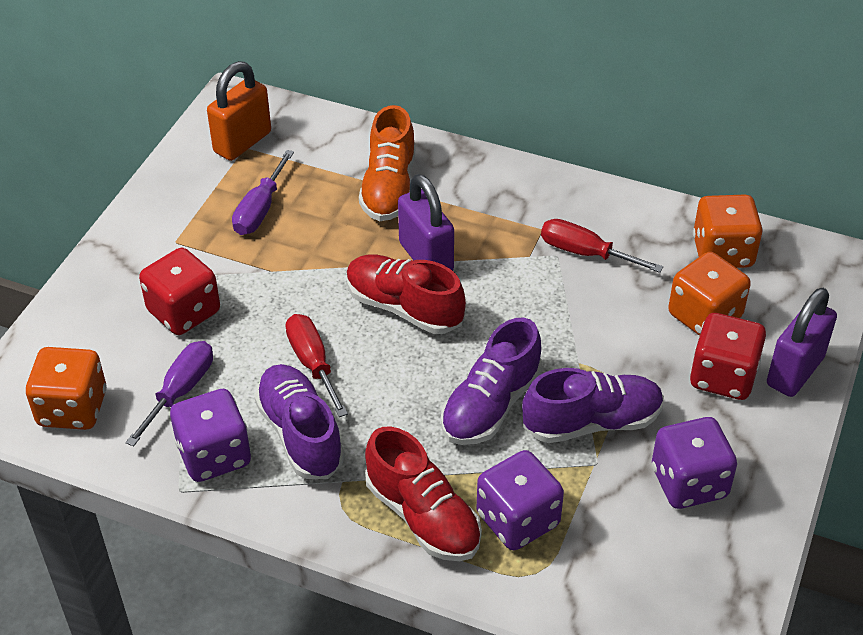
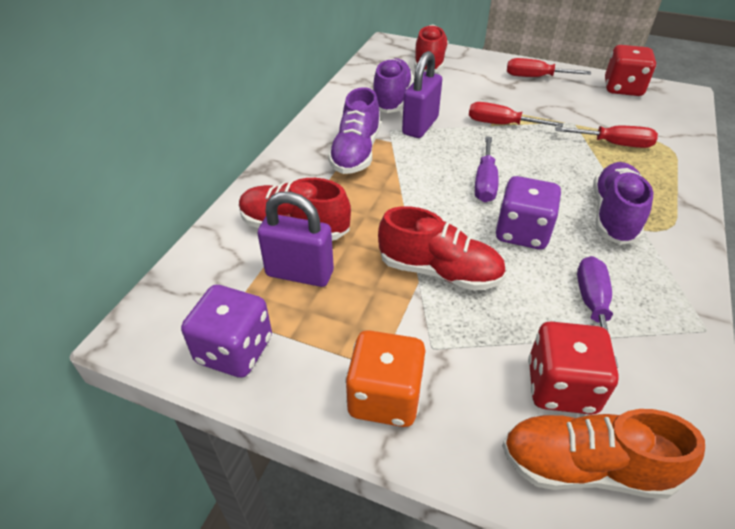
orange dice: [26,347,107,430] [668,252,751,336] [693,195,763,268] = 3 -> [345,330,426,427] = 1
orange padlock: [207,61,271,161] = 1 -> none = 0
purple dice: [170,389,251,482] [476,450,564,550] [652,417,737,509] = 3 -> [181,285,272,378] [495,176,561,249] = 2
red screwdriver: [285,314,348,417] [541,219,663,273] = 2 -> [469,102,563,127] [507,58,591,77] [555,125,658,148] = 3
red shoe: [347,254,466,334] [365,426,482,561] = 2 -> [239,178,351,241] [378,206,506,291] [414,24,448,73] = 3

